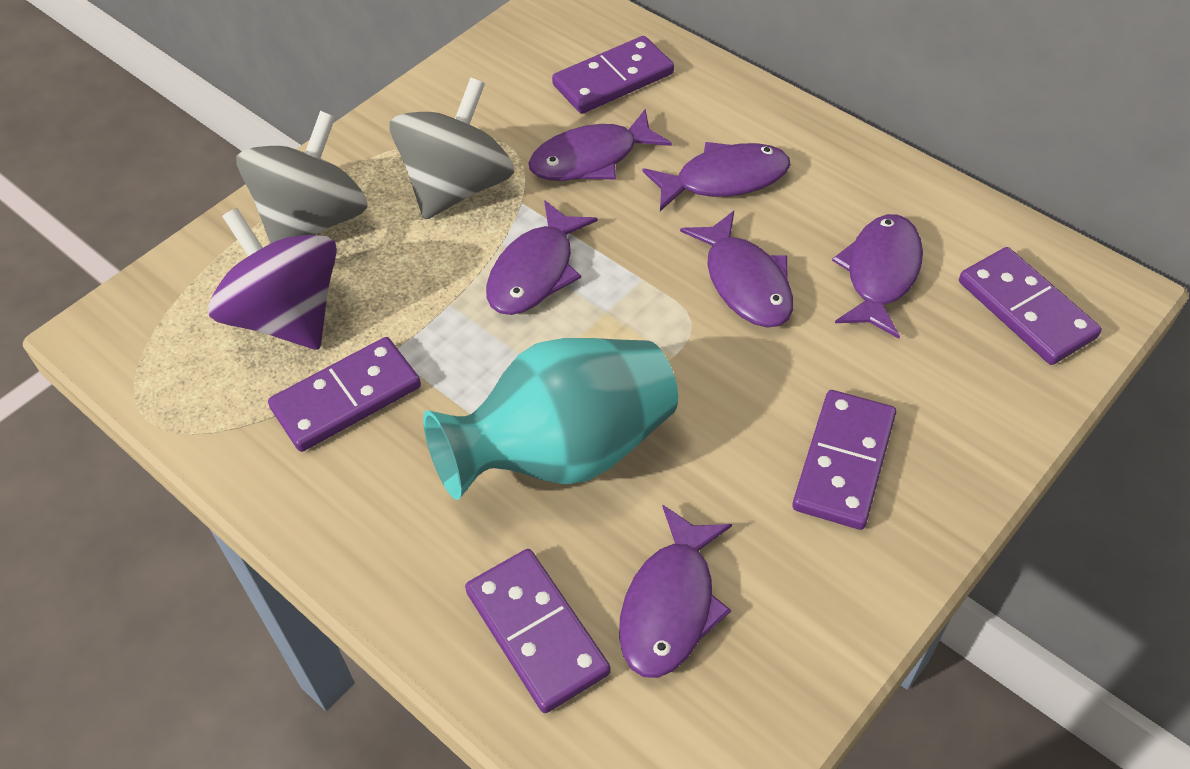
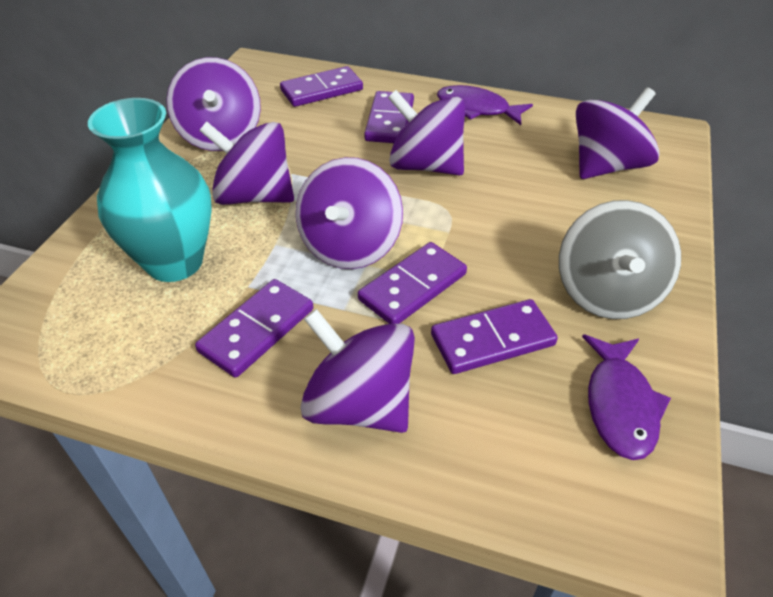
grey spinning top: [236,111,368,244] [390,77,514,219] = 2 -> [559,200,681,319] = 1
purple fish: [486,200,598,315] [528,109,672,181] [619,505,732,678] [642,142,790,211] [680,211,793,328] [832,214,923,339] = 6 -> [437,85,533,125] [582,334,671,460] = 2
purple spinning top: [208,208,337,350] = 1 -> [167,57,261,151] [199,122,294,205] [296,157,403,269] [301,309,415,433] [388,90,465,176] [576,87,660,179] = 6

